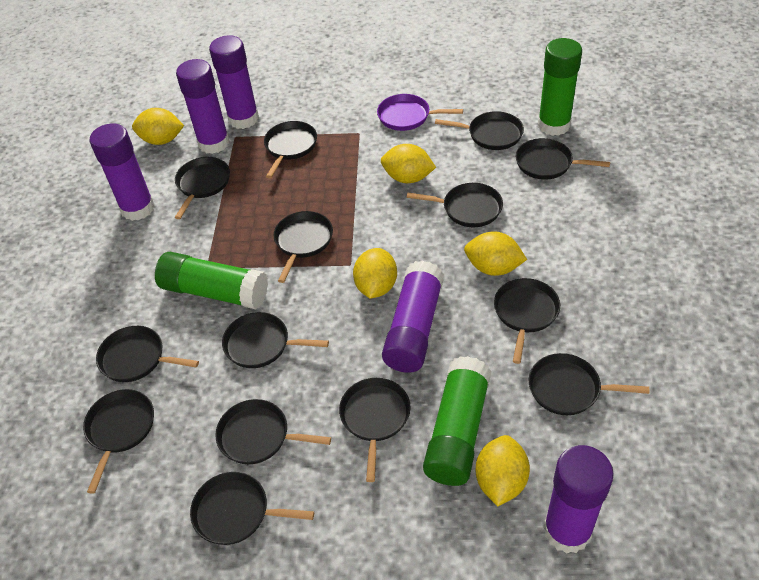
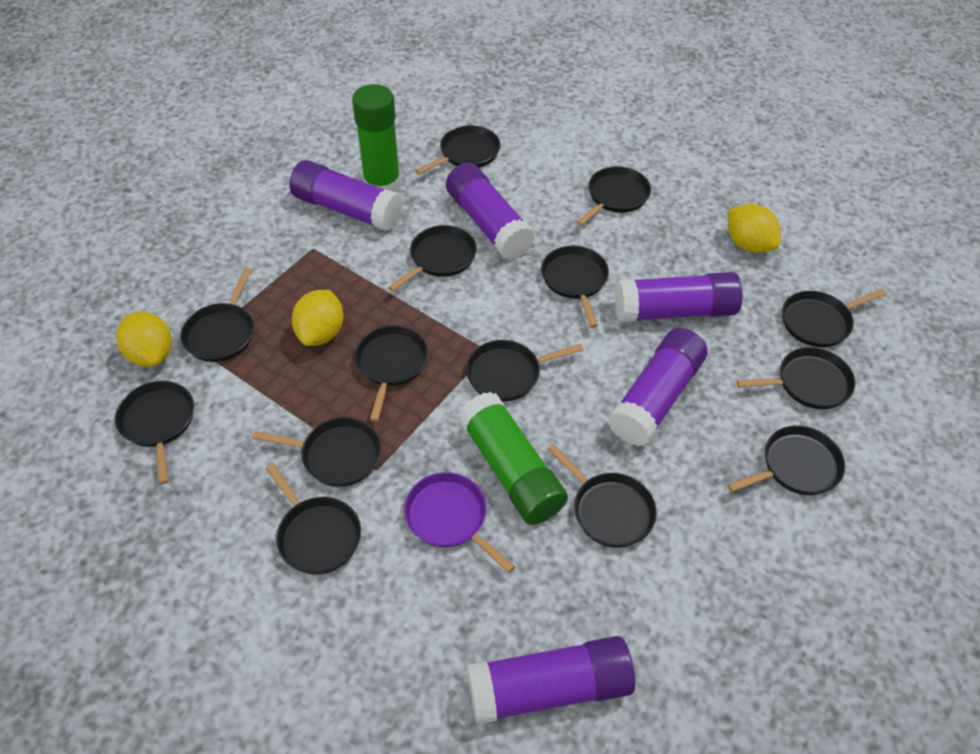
green glue stick: [155,252,268,309] [423,356,491,486] [538,38,582,136] = 3 -> [352,84,401,192] [458,392,568,525] = 2
yellow lemon: [132,108,184,145] [353,248,397,299] [381,144,436,183] [464,231,527,276] [475,435,530,507] = 5 -> [116,311,172,367] [292,290,343,346] [728,204,781,253] = 3

